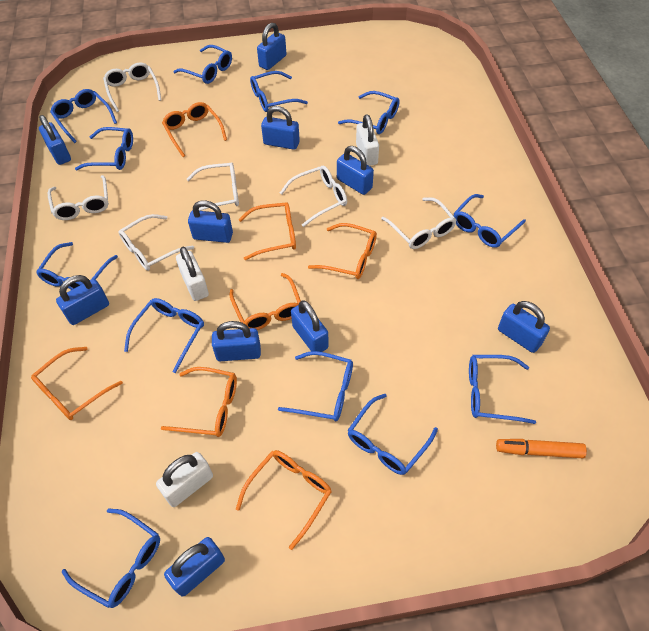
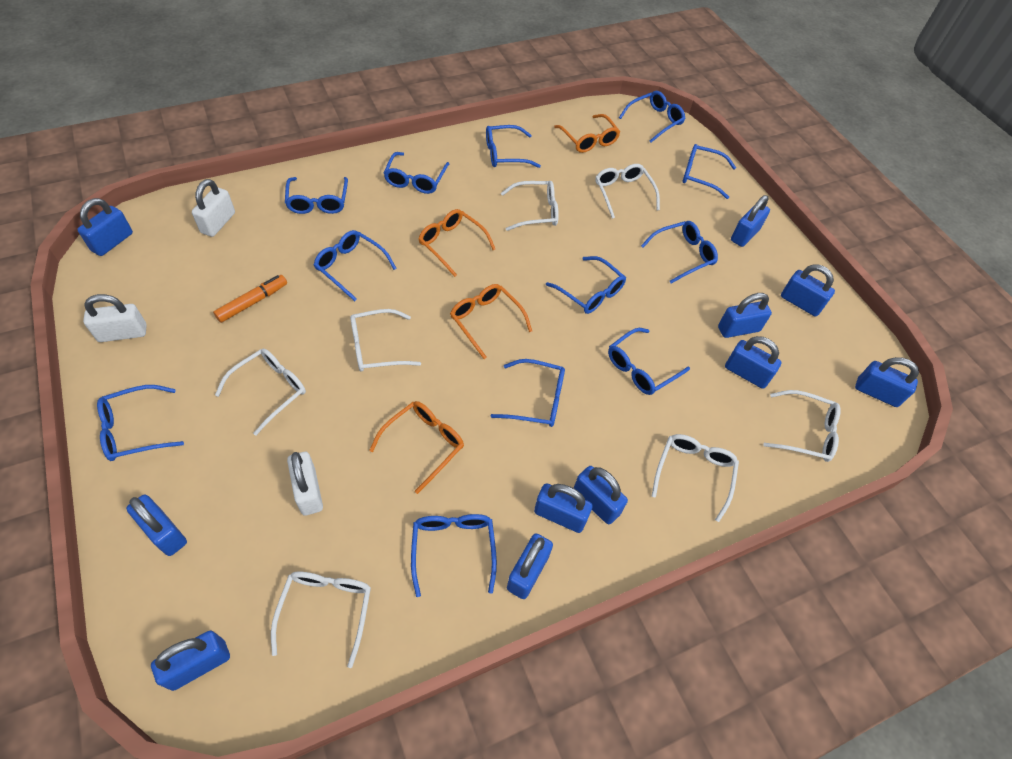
blue padlock: [39,115,71,165] [56,275,109,325] [164,537,225,597] [188,200,233,243] [212,321,261,361] [257,23,286,70] [261,106,300,150] [291,300,329,352] [337,146,374,195] [498,301,550,353] = 10 -> [77,198,133,256] [126,494,187,556] [151,631,230,691] [507,533,553,599] [534,483,593,533] [574,466,628,524] [718,293,772,338] [725,336,782,389] [731,195,770,247] [781,264,835,316] [855,357,919,407] = 11
orange glasses: [31,347,123,420] [161,367,237,437] [162,102,227,157] [229,273,301,330] [236,450,332,550] [239,202,296,260] [308,223,377,279] = 7 -> [369,401,464,494] [419,209,495,277] [450,284,532,359] [554,114,620,153] = 4
white glasses: [48,175,109,220] [103,62,161,112] [119,214,194,271] [187,162,239,215] [280,166,347,227] [381,197,456,249] = 6 -> [215,349,306,435] [271,572,371,668] [350,309,421,372] [501,181,559,231] [595,164,660,219] [652,434,739,522] [763,390,841,462] = 7

